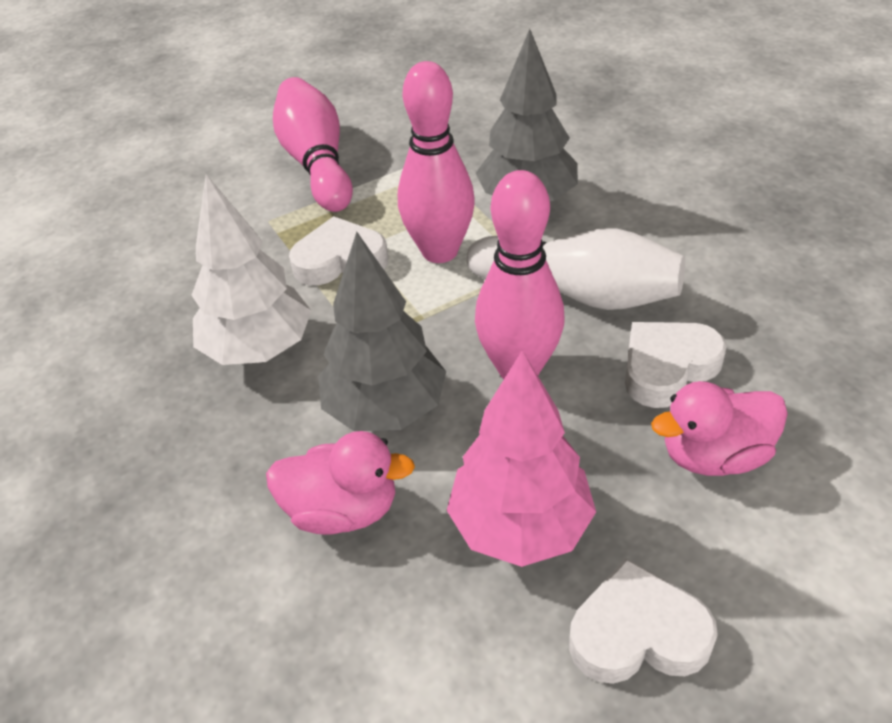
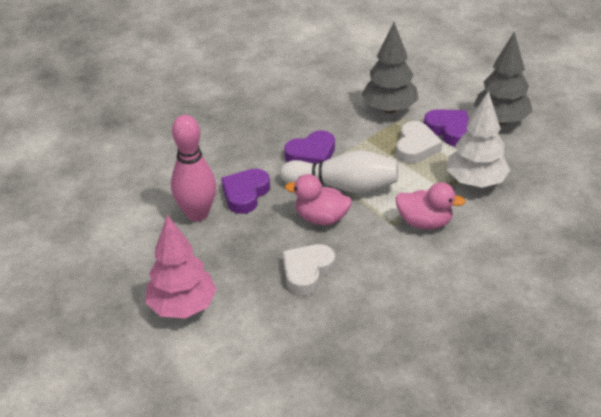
pink bowling pin: [273,77,353,212] [398,61,475,263] [475,170,565,379] = 3 -> [171,115,216,222] = 1
purple heart: none = 0 -> [221,169,270,214] [284,130,335,164] [424,109,469,146] = 3
white heart: [289,216,388,285] [569,558,718,684] [625,322,727,408] = 3 -> [283,244,335,295] [396,121,443,163] = 2

